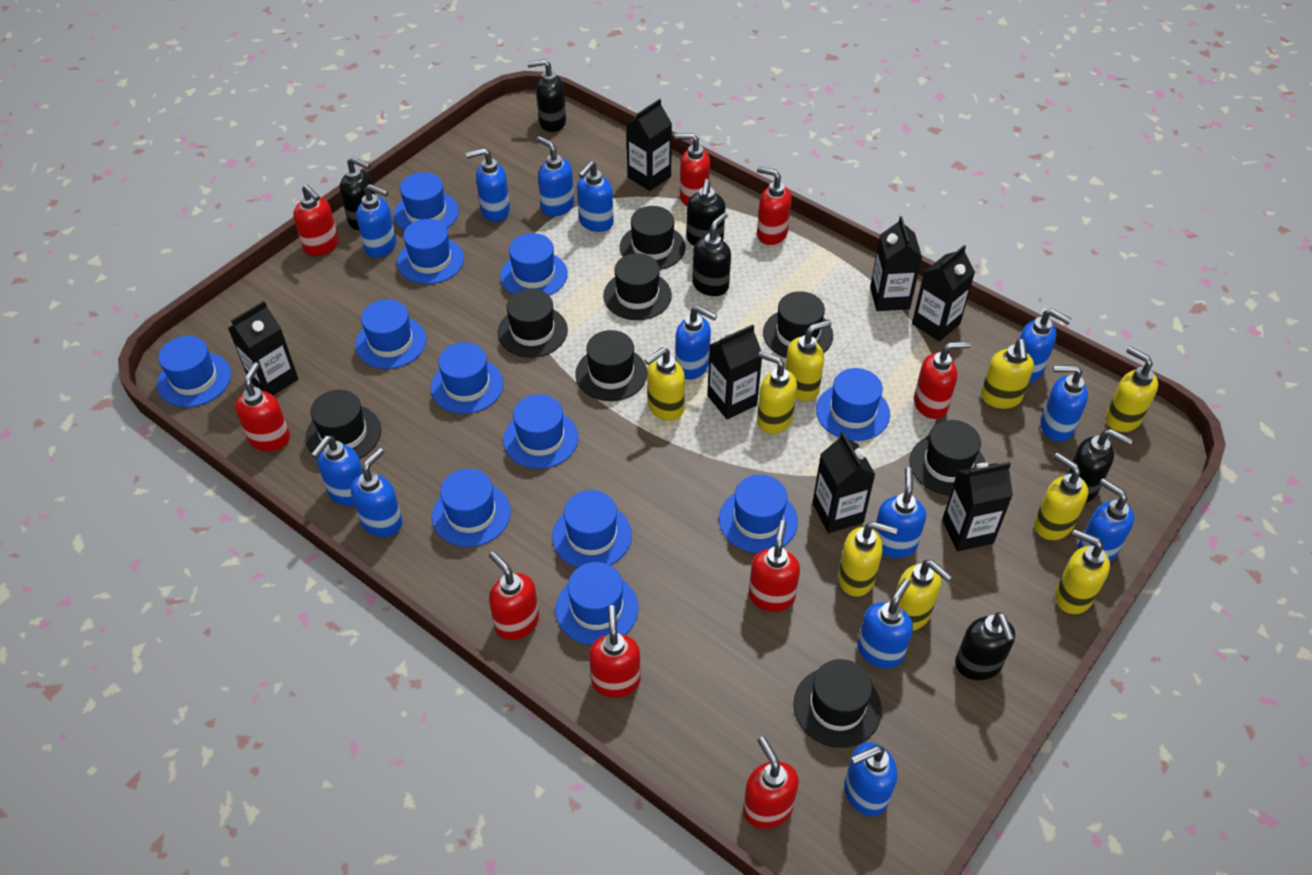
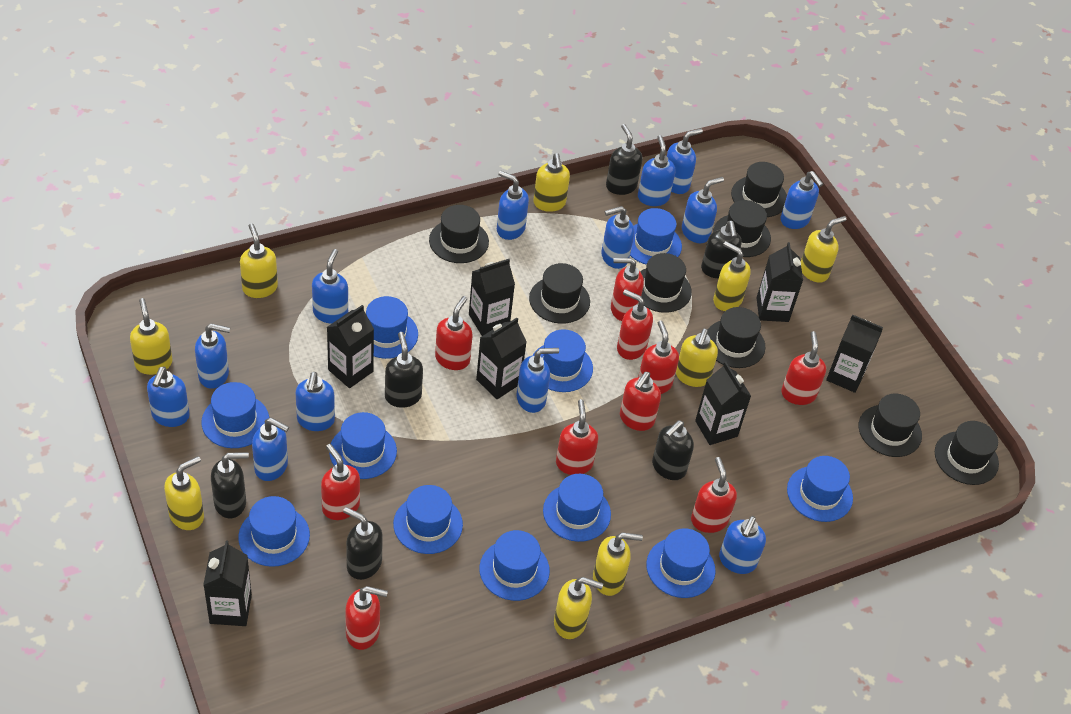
blue hat: [157,336,231,407] [355,299,426,369] [394,172,459,231] [397,219,464,284] [431,342,503,414] [432,469,511,547] [500,233,568,296] [503,394,578,469] [552,490,632,568] [556,562,639,645] [719,475,798,553] [816,368,890,441] = 12 -> [201,382,269,448] [238,496,310,567] [329,412,397,479] [366,296,418,359] [393,485,463,554] [479,530,550,601] [532,329,593,392] [543,474,611,542] [630,208,682,265] [646,528,716,598] [787,456,853,522] = 11
red soap dispenser: [235,362,290,451] [293,184,339,256] [489,551,539,640] [589,605,641,698] [674,133,710,206] [743,736,799,829] [749,520,800,612] [757,166,792,245] [914,341,971,419] = 9 -> [321,444,360,520] [345,586,388,650] [435,296,472,370] [556,399,598,475] [611,258,644,321] [617,289,653,360] [620,372,661,431] [638,320,679,394] [691,457,737,533] [781,331,826,405] = 10

